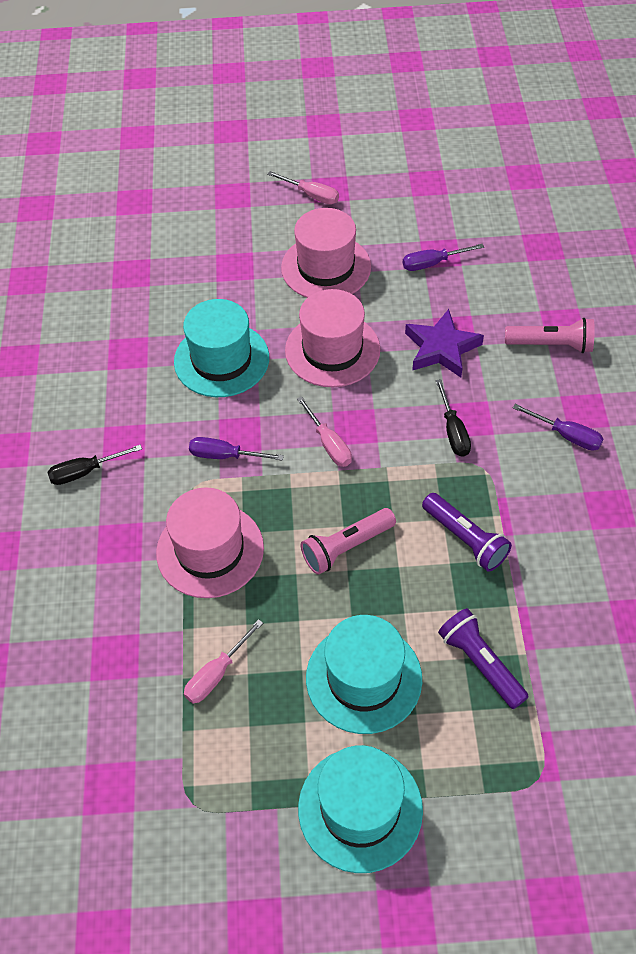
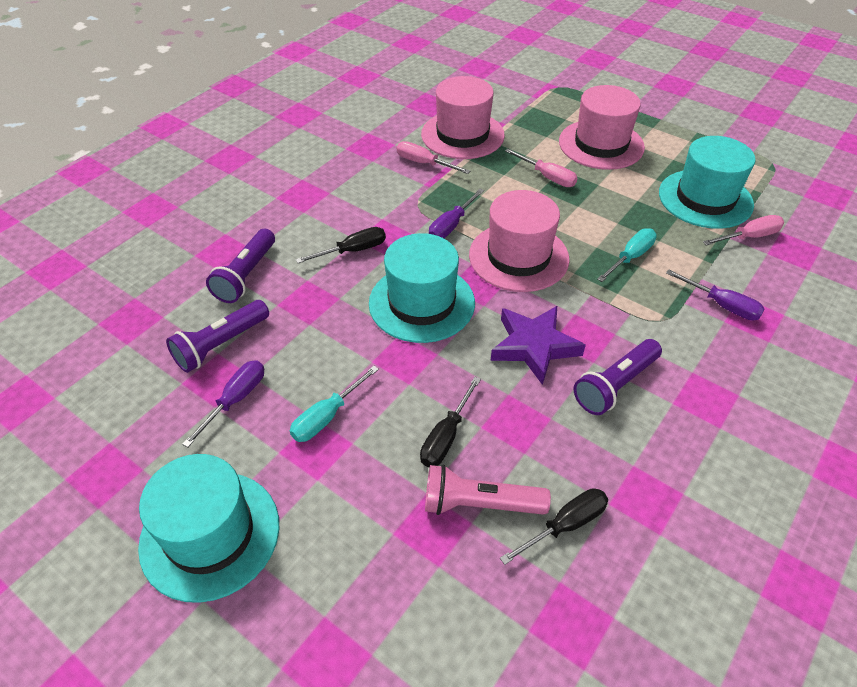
black screwdriver: [47,445,142,485] [436,379,471,457] = 2 -> [296,227,386,263] [420,377,481,467] [500,488,608,565] = 3
pink flashlight: [301,508,396,575] [505,318,595,353] = 2 -> [425,465,551,515] = 1
purple flashlight: [422,493,512,572] [438,608,529,709] = 2 -> [166,300,269,373] [206,229,275,303] [573,339,662,415] = 3
turquoise screwdriver: none = 0 -> [290,366,379,442] [597,228,657,282] = 2

